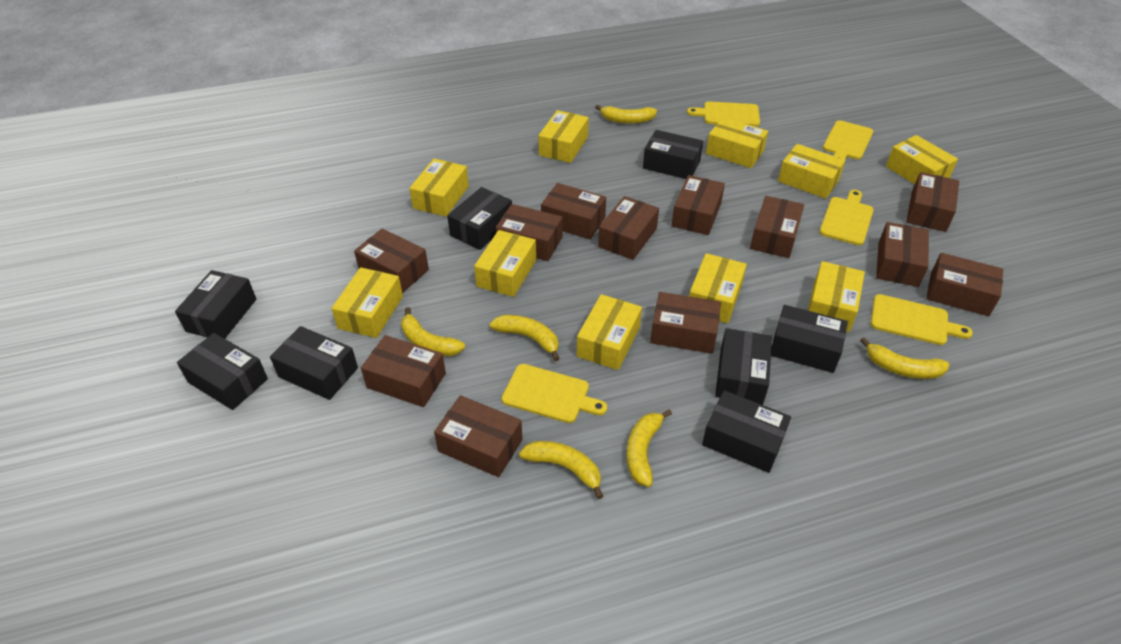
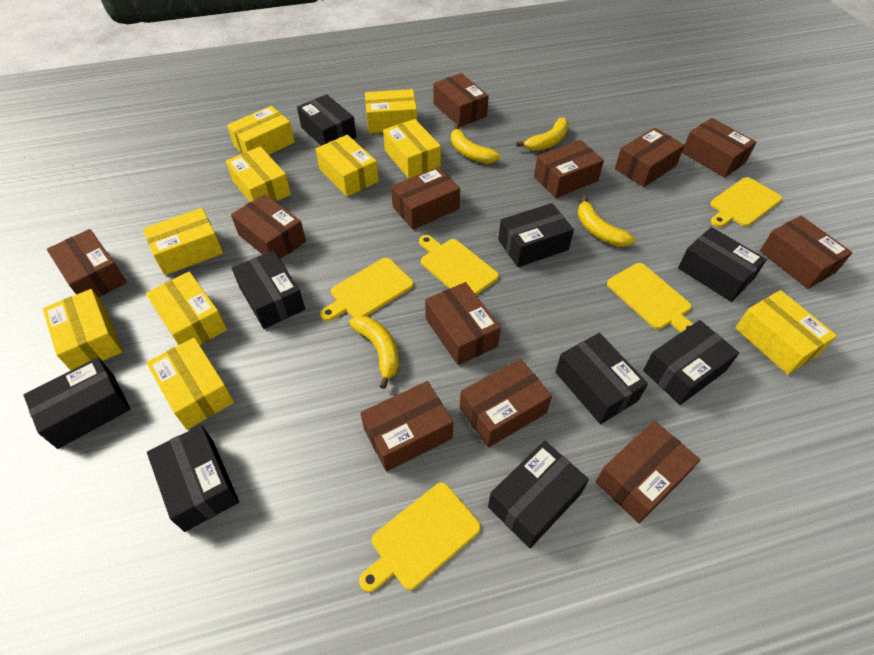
black box: [175,270,256,339] [177,333,268,410] [270,326,358,400] [447,187,512,250] [643,130,703,179] [702,390,791,473] [715,328,772,405] [771,305,848,373] = 8 -> [23,357,130,449] [147,425,239,532] [232,250,305,329] [297,94,356,146] [488,441,589,548] [498,203,574,267] [555,333,648,424] [643,320,739,405] [678,227,767,302] = 9
yellow banana: [401,307,465,356] [490,315,560,361] [519,441,603,499] [595,104,657,124] [627,409,672,487] [860,337,950,379] = 6 -> [349,316,399,389] [451,125,501,164] [516,118,569,151] [578,196,635,247] = 4

